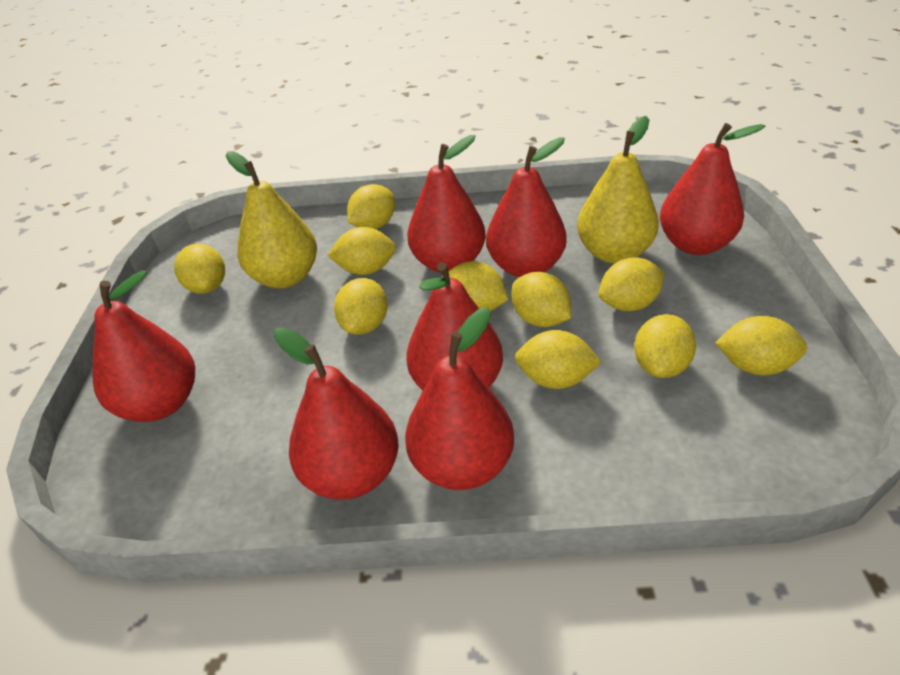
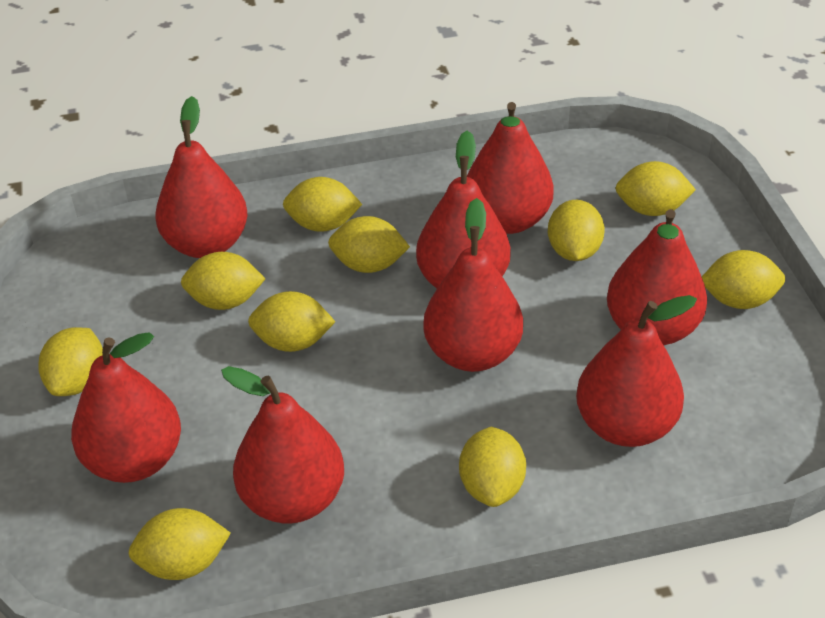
red pear: [93,270,195,422] [274,327,399,500] [405,307,514,490] [406,262,503,390] [407,135,486,272] [486,138,567,277] [660,123,765,255] = 7 -> [71,332,181,483] [155,96,248,258] [221,366,344,524] [416,131,511,288] [423,198,523,372] [467,102,554,234] [576,295,697,447] [607,209,707,345] = 8
yellow pear: [226,151,317,288] [577,116,659,263] = 2 -> none = 0

